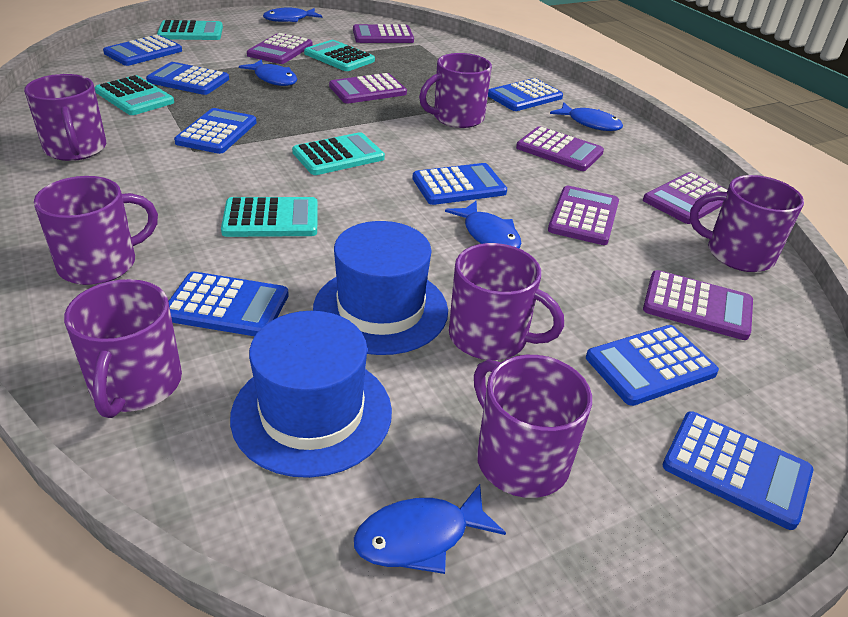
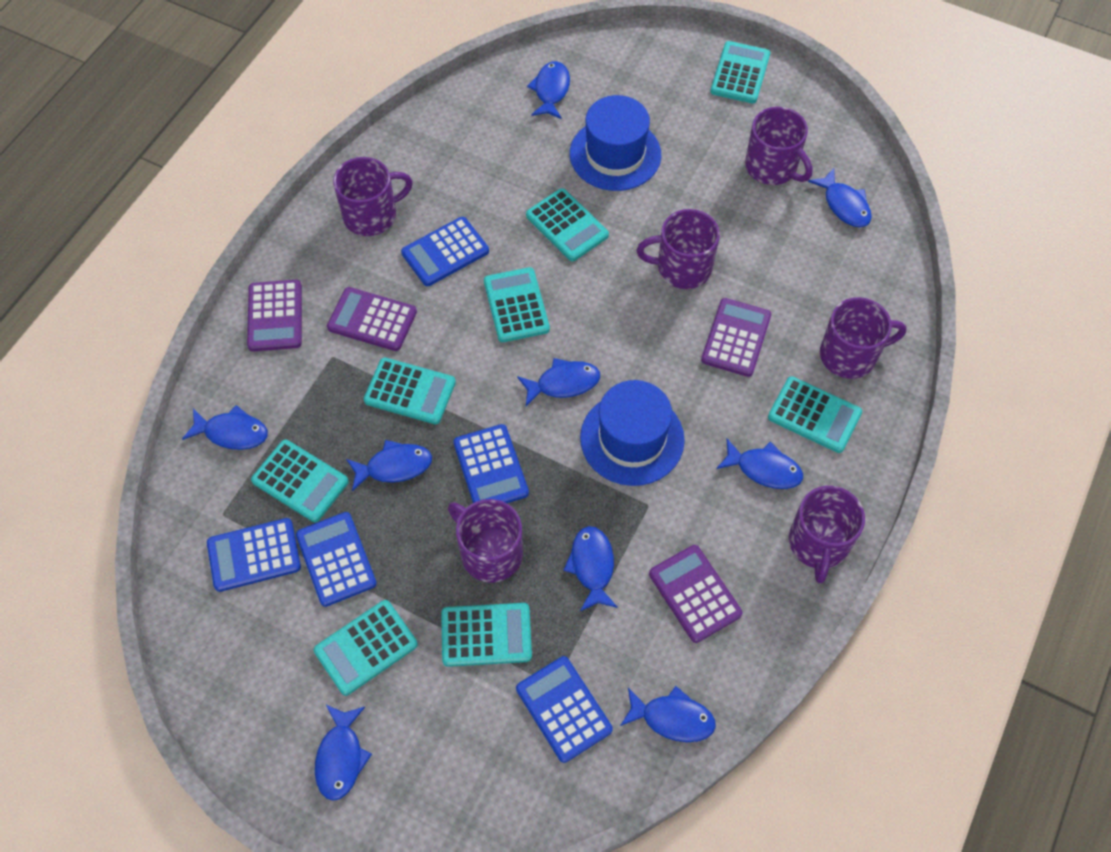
blue calculator: [103,35,182,66] [146,62,229,95] [168,272,289,336] [174,108,257,154] [412,163,507,205] [488,78,563,111] [586,325,719,406] [663,411,813,530] = 8 -> [207,518,301,592] [296,512,377,607] [401,217,489,286] [453,424,529,503] [516,656,613,763] = 5
blue fish: [239,59,297,86] [263,8,322,22] [354,484,506,574] [445,201,522,248] [550,102,623,131] = 5 -> [182,405,268,450] [315,705,372,801] [346,440,432,491] [517,358,600,406] [527,61,570,119] [563,526,618,611] [620,686,716,742] [716,439,803,489] [808,168,872,227] = 9
purple calculator: [247,33,313,64] [329,73,407,104] [353,24,414,43] [516,126,604,171] [548,186,619,245] [643,172,728,224] [643,270,753,340] = 7 -> [247,280,302,352] [327,287,417,351] [649,545,742,643] [701,298,772,377] = 4
purple mug: [24,74,106,161] [34,176,158,285] [64,279,182,418] [419,53,492,128] [449,243,564,360] [474,355,592,498] [690,175,804,272] = 7 -> [333,157,413,236] [448,499,523,583] [637,209,720,289] [745,107,813,185] [789,486,865,584] [820,297,907,379] = 6
turquoise calculator: [95,75,174,115] [157,20,223,40] [221,197,318,237] [292,132,385,175] [304,40,375,71] = 5 -> [251,440,349,522] [314,600,418,696] [364,357,456,424] [441,603,532,667] [484,267,550,342] [526,188,609,261] [710,41,770,103] [768,376,862,453] = 8

